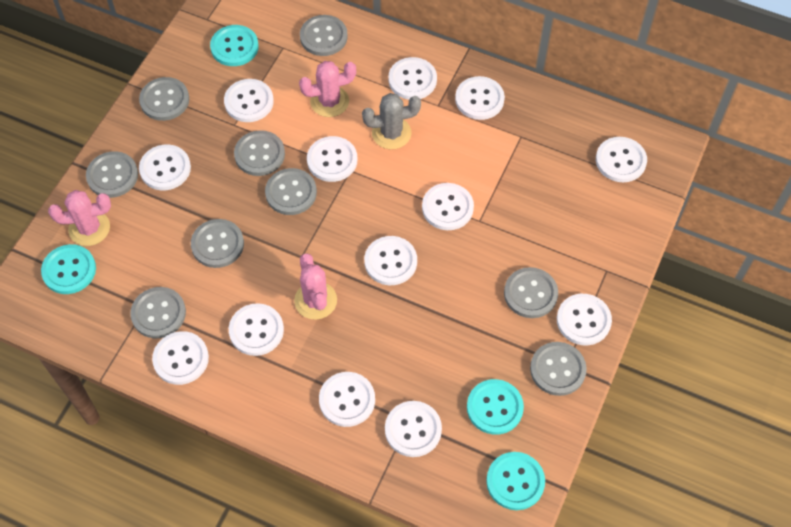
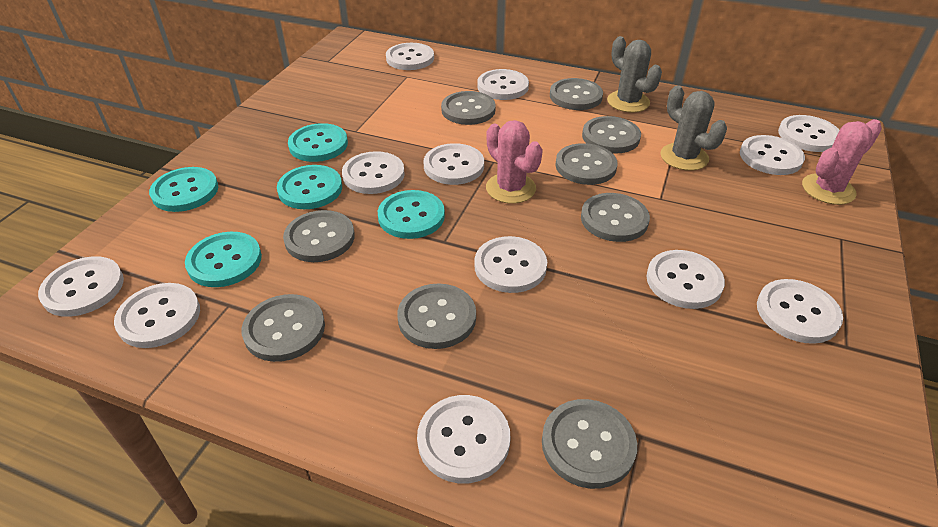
grey cactus: [362,93,421,149] = 1 -> [607,36,662,113] [660,86,727,171] = 2
pink cactus: [48,190,111,246] [294,253,337,320] [299,61,356,117] = 3 -> [486,120,543,204] [802,119,882,205] = 2
turquoise button: [41,244,96,294] [210,25,259,66] [467,379,524,435] [486,452,545,510] = 4 -> [149,167,218,212] [185,232,262,287] [277,165,342,209] [288,123,348,162] [378,190,445,239] = 5
white button: [139,144,191,190] [152,331,209,385] [224,79,274,122] [229,303,284,356] [307,136,357,182] [319,372,375,427] [364,236,417,285] [385,401,442,457] [388,57,437,100] [422,183,474,230] [455,76,505,120] [557,294,612,345] [596,137,647,182] = 13 -> [38,256,124,317] [114,283,200,348] [342,151,405,194] [386,43,434,70] [417,395,511,483] [423,143,484,185] [474,236,547,293] [477,69,529,100] [646,250,725,309] [740,135,805,175] [757,279,843,344] [778,115,839,152] = 12

